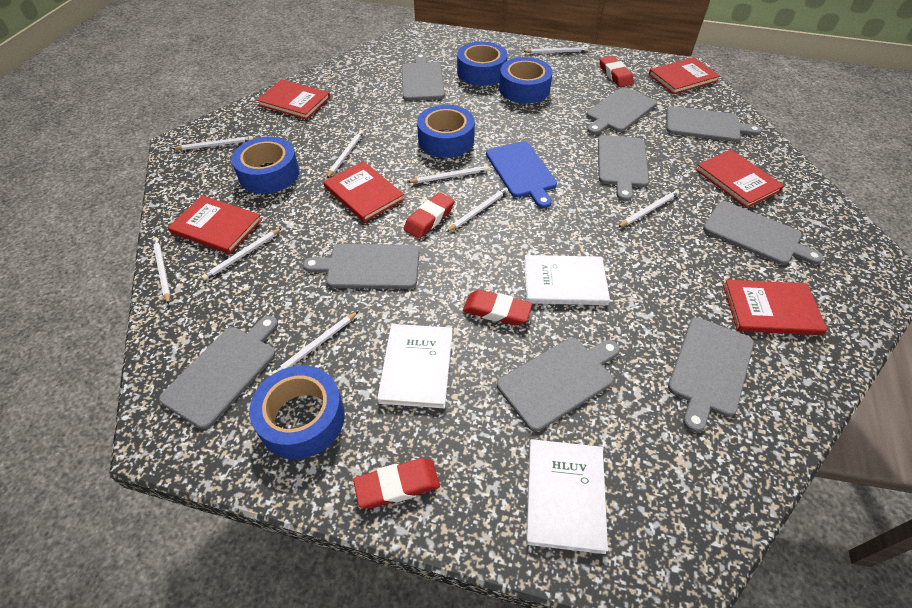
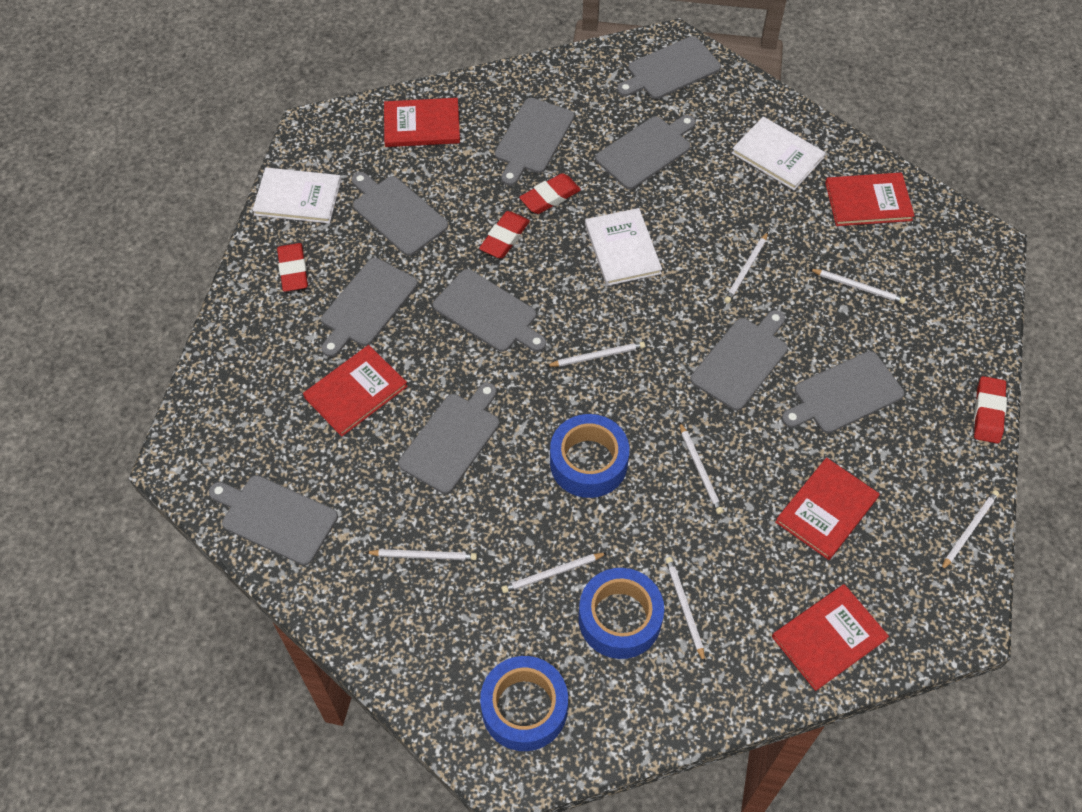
blue cutting board: [486,141,557,208] = 1 -> none = 0
blue tape: [231,137,299,194] [249,365,345,459] [417,105,475,157] [457,41,508,86] [499,57,553,104] = 5 -> [480,656,568,751] [550,414,629,498] [578,568,664,659] = 3
grey cutting board: [159,316,278,429] [303,244,419,289] [402,53,445,101] [497,338,620,432] [586,87,657,135] [598,135,649,201] [666,106,762,142] [668,317,754,433] [703,201,824,265] = 9 -> [209,475,338,565] [321,258,418,357] [352,172,448,256] [398,383,499,494] [433,269,546,352] [495,98,574,186] [595,115,696,189] [617,36,721,99] [691,310,788,411] [782,351,904,433] = 10
red book: [168,195,262,254] [257,79,330,119] [323,161,405,222] [649,57,720,94] [696,149,784,208] [723,280,827,335] = 6 -> [303,345,408,436] [384,98,460,147] [772,584,889,691] [775,458,880,560] [825,173,915,226] = 5
white pencil: [153,237,171,304] [172,136,253,150] [201,228,282,281] [272,311,359,374] [327,130,364,178] [408,166,488,183] [447,187,508,232] [523,47,588,53] [618,190,679,227] = 9 -> [365,549,477,560] [501,553,607,593] [546,342,645,367] [665,557,705,663] [679,422,723,514] [724,232,768,303] [810,269,906,304] [941,490,999,571] = 8

